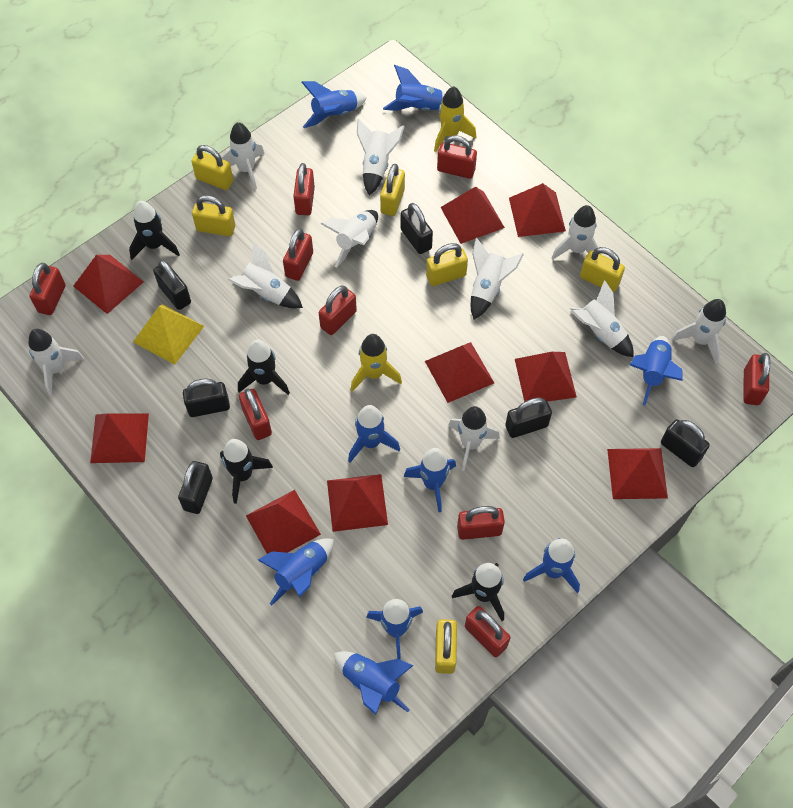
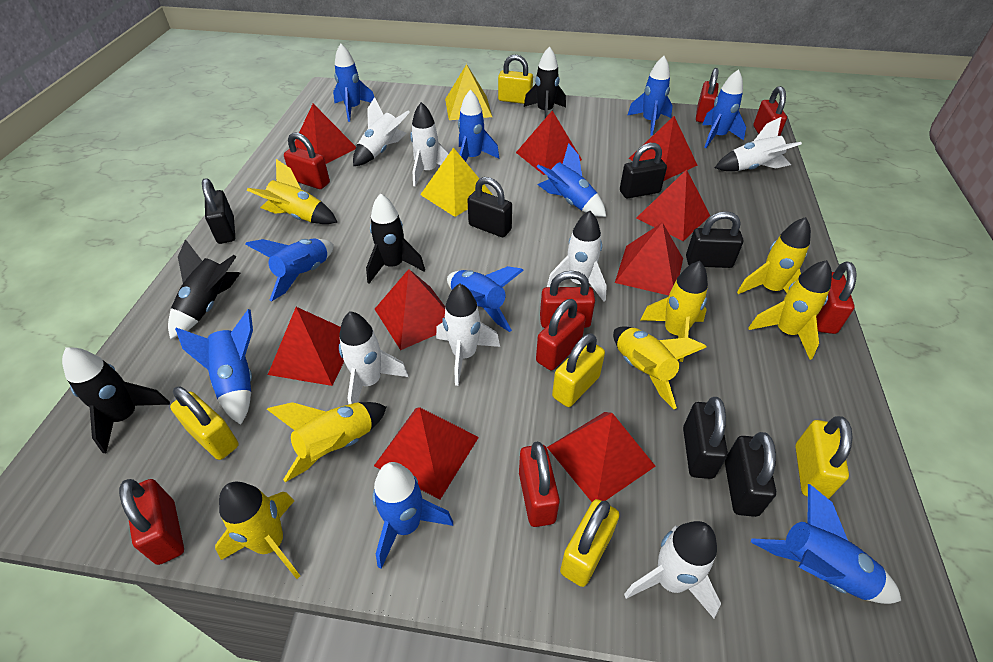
blue rocket: [258,538,334,605] [301,81,367,128] [334,651,414,715] [348,405,400,463] [366,599,423,660] [383,65,445,111] [404,448,456,512] [523,538,580,593] [630,336,683,405] = 9 -> [175,309,253,425] [245,238,334,301] [333,44,374,122] [372,462,453,569] [447,266,524,332] [458,90,499,162] [536,143,606,217] [627,56,673,136] [702,69,746,148] [751,484,901,604] = 10
red padlock: [29,263,66,315] [239,388,272,440] [283,229,313,281] [293,163,315,215] [319,286,357,335] [437,135,477,179] [457,506,505,540] [465,606,510,657] [743,353,770,405] = 9 -> [119,479,184,565] [284,132,330,189] [519,442,560,527] [536,299,586,371] [540,271,595,328] [696,68,719,123] [754,86,787,136] [816,261,857,334] = 8
white rocket: [28,329,84,395] [221,122,265,190] [228,242,303,309] [321,210,378,268] [357,118,405,195] [448,406,500,471] [471,238,524,320] [552,205,601,260] [570,280,634,357] [672,299,726,364] = 10 -> [339,311,409,404] [353,97,410,166] [410,102,449,187] [436,284,500,386] [547,211,607,302] [624,521,721,618] [715,117,802,171] = 7
yellow padlock: [191,145,233,190] [192,195,235,236] [380,163,405,216] [426,243,468,286] [435,619,457,674] [580,247,625,293] = 6 -> [170,386,239,460] [498,54,533,104] [552,333,605,407] [560,499,619,587] [795,416,852,499] = 5
yellow pyramid: [133,304,204,365] = 1 -> [420,147,492,217] [445,64,492,120] = 2
yellow rocket: [351,334,402,392] [434,86,476,152] = 2 -> [215,481,300,579] [247,159,337,224] [267,402,387,482] [613,327,707,409] [640,261,708,362] [737,217,811,294] [748,260,832,360] = 7

